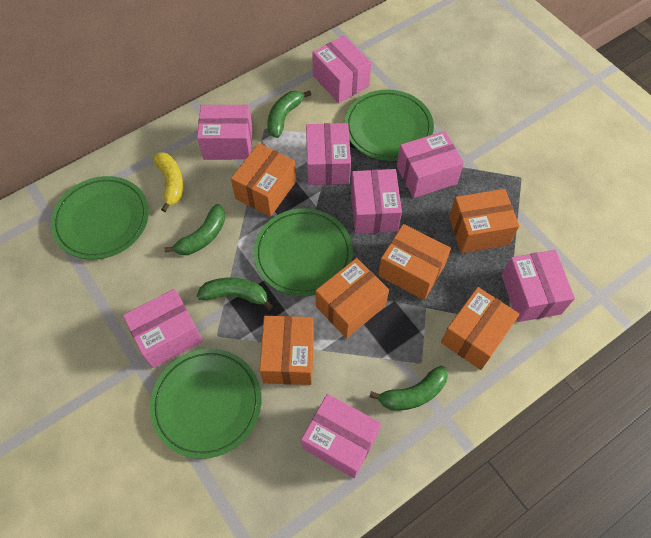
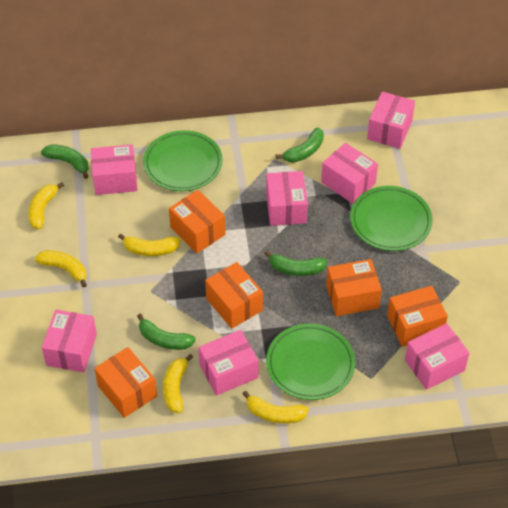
green plate: [51,176,149,260] [150,349,262,459] [254,208,353,296] [344,90,434,161] = 4 -> [143,130,223,191] [266,323,355,400] [350,186,433,251] = 3
orange box: [231,143,296,217] [260,316,314,385] [315,258,389,339] [378,224,451,300] [441,287,520,370] [449,189,519,253] = 6 -> [94,347,157,418] [169,190,226,253] [205,262,263,329] [326,259,382,316] [387,286,448,347] = 5
pink box: [123,289,203,368] [197,105,253,160] [301,394,381,478] [306,123,351,185] [312,36,371,103] [351,169,402,234] [397,131,464,198] [502,250,575,322] = 8 -> [42,310,97,372] [91,144,138,195] [198,330,258,396] [266,171,308,226] [321,143,378,204] [367,92,415,149] [405,323,469,390] = 7
yellow banana: [153,152,183,212] = 1 -> [28,182,64,229] [35,250,87,288] [118,233,181,256] [163,354,193,413] [242,390,309,424] = 5

